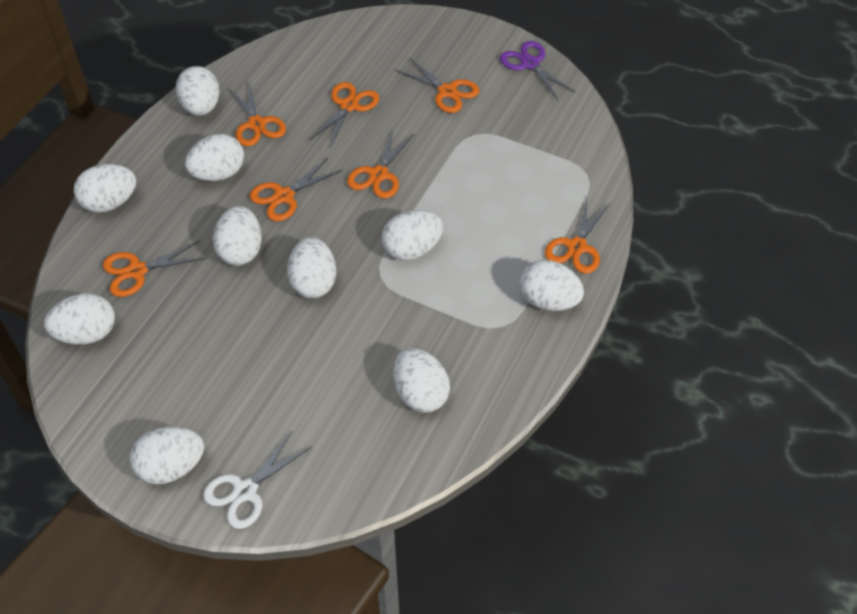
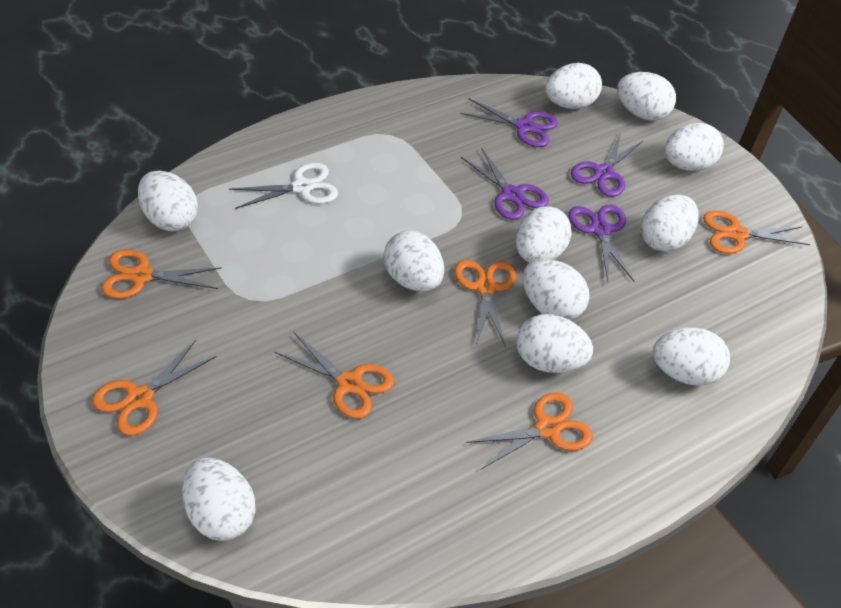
orange scissors: [103,241,206,297] [228,82,286,146] [249,158,343,221] [310,82,379,148] [347,130,414,199] [395,58,480,113] [545,199,610,274] = 7 -> [92,340,216,436] [101,249,222,299] [274,332,394,419] [454,260,516,347] [466,392,593,469] [703,211,810,254] = 6
purple scissors: [500,41,576,100] = 1 -> [460,98,558,147] [461,148,549,220] [568,205,634,281] [571,133,643,197] = 4
white egg: [44,293,115,345] [74,164,136,213] [130,426,204,484] [176,66,220,116] [185,134,244,181] [213,206,262,266] [287,237,336,298] [382,210,443,261] [393,348,450,413] [519,260,584,311] = 10 -> [138,170,198,231] [182,457,255,541] [384,231,444,292] [516,206,572,262] [516,314,593,373] [523,259,590,320] [545,63,602,109] [617,72,676,121] [641,195,699,252] [653,328,730,386] [664,123,724,171] = 11

